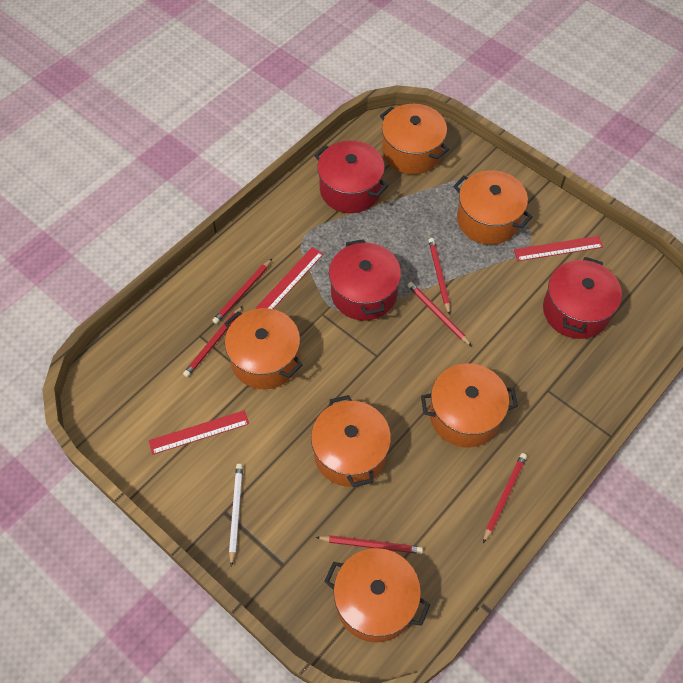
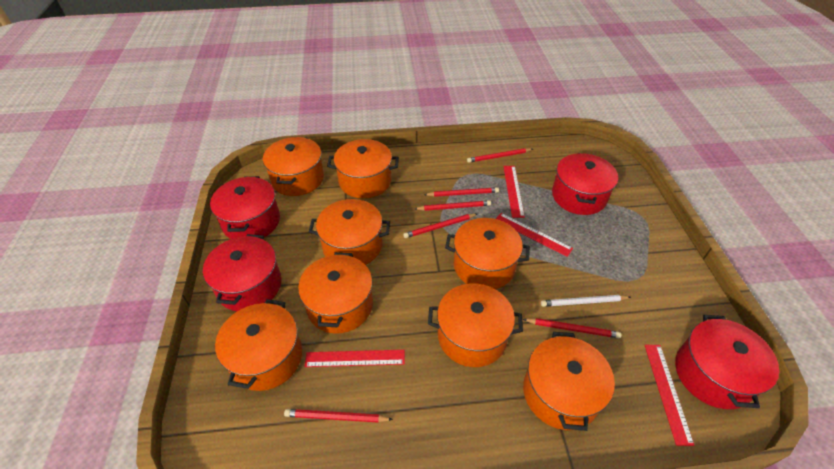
orange pot: [224,308,303,389] [311,395,391,487] [324,548,430,643] [380,104,449,174] [421,363,518,447] [453,170,533,245] = 6 -> [215,299,302,391] [263,137,324,196] [298,252,373,334] [309,199,390,265] [327,139,399,198] [428,283,523,367] [445,218,530,289] [523,332,615,431] = 8
red pot: [314,141,388,213] [329,239,401,321] [543,257,622,339] = 3 -> [203,234,281,311] [210,176,280,239] [552,153,618,215] [675,315,779,409] = 4
red ruler: [149,410,249,455] [256,247,323,309] [514,236,603,261] = 3 -> [305,350,405,367] [496,213,573,257] [503,166,525,218] [645,345,695,446] = 4

